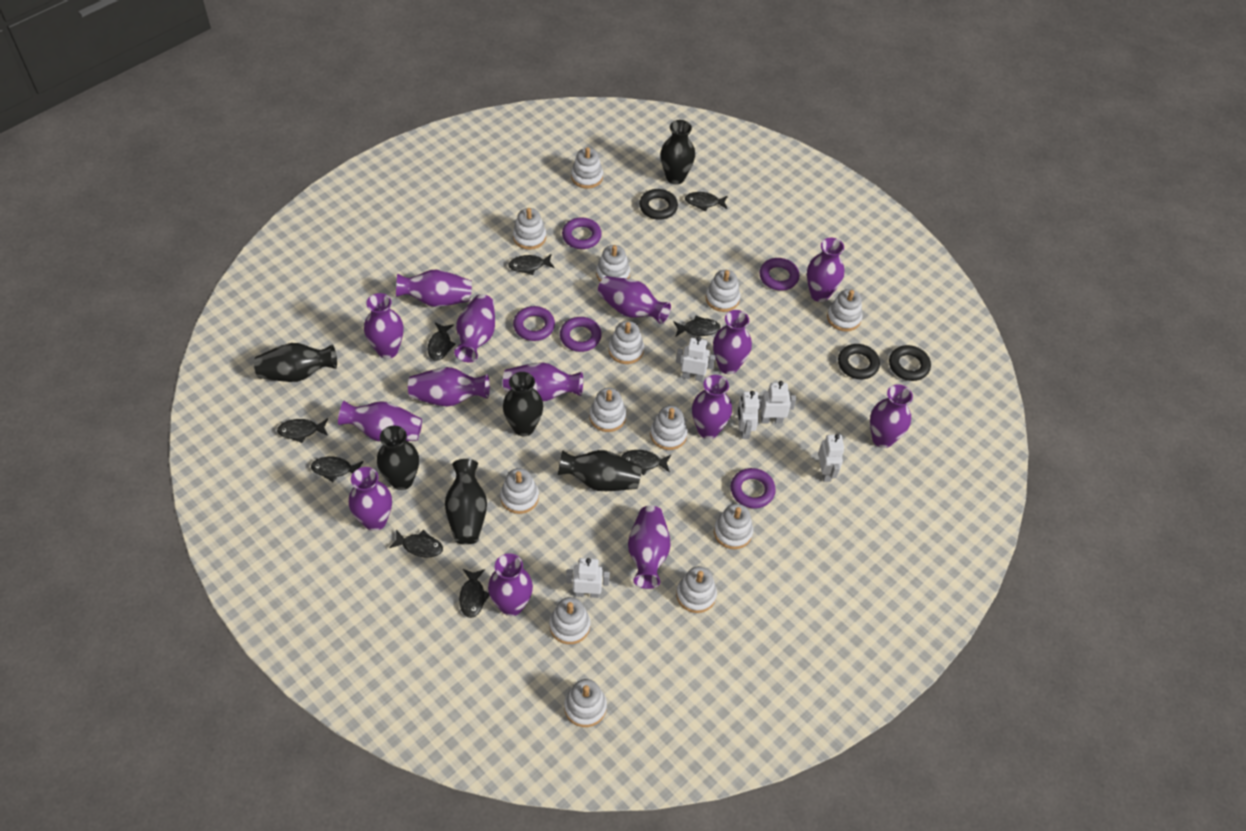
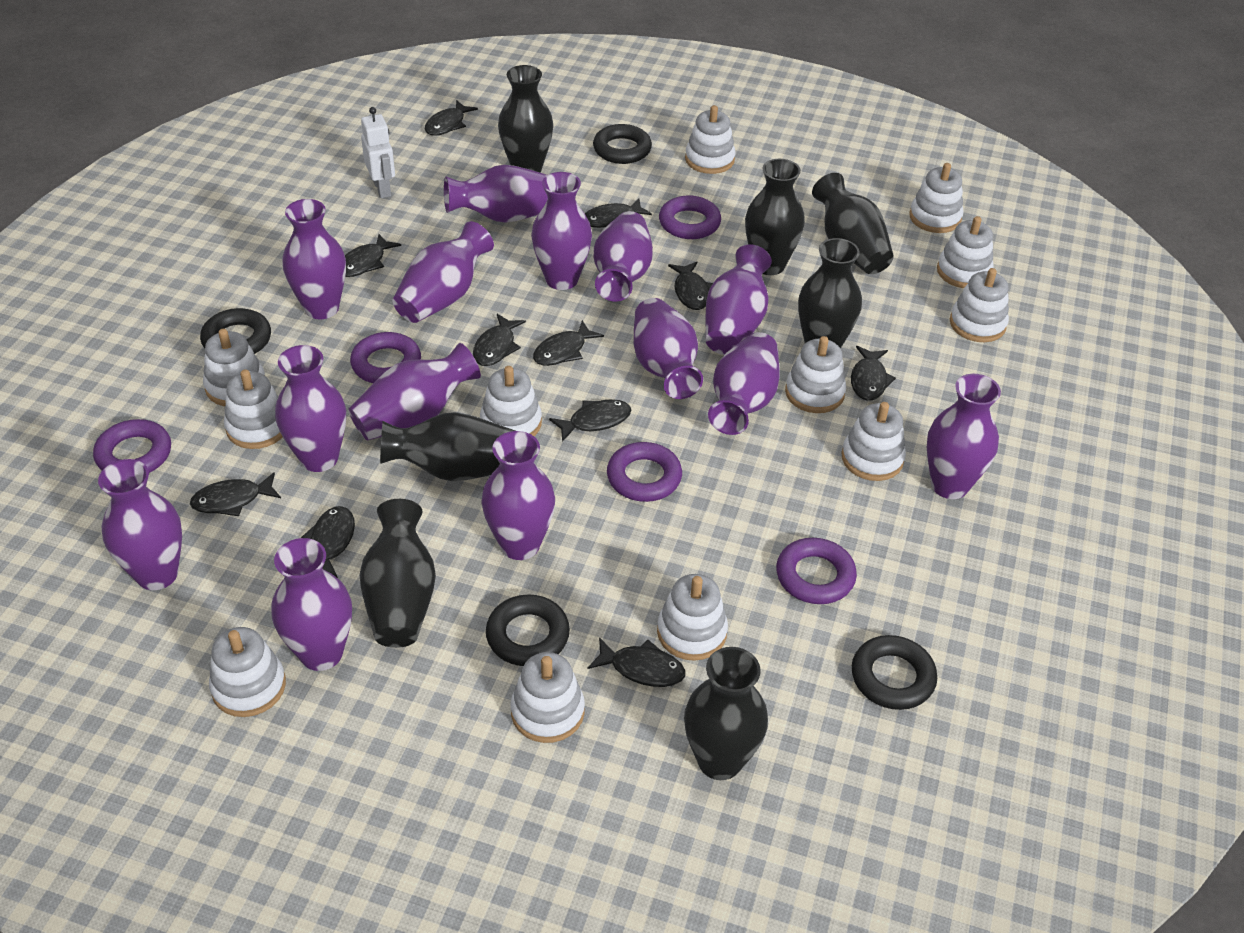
black fish: [277,418,328,443] [311,457,364,482] [389,530,443,557] [428,323,455,361] [459,569,489,618] [508,254,555,275] [621,450,671,475] [673,316,721,336] [685,192,728,211] = 9 -> [190,472,281,516] [301,506,355,578] [345,234,401,277] [425,100,478,136] [473,314,526,366] [533,320,604,366] [549,399,631,442] [585,198,652,228] [587,637,685,687] [668,262,713,310] [851,346,896,401] = 11
black ring: [639,189,678,220] [838,344,880,379] [889,345,931,381] = 3 -> [200,308,271,354] [486,594,570,666] [593,124,652,164] [852,635,937,710] = 4
black vase: [254,343,337,382] [377,425,419,490] [445,459,487,545] [503,372,543,436] [558,450,642,491] [661,120,695,185] = 6 -> [360,499,436,648] [380,412,515,481] [498,65,553,172] [684,647,768,780] [745,159,805,275] [798,238,862,348] [812,173,894,274] = 7
white robot: [566,558,610,598] [676,336,716,382] [737,391,760,439] [758,381,797,423] [818,434,844,482] = 5 -> [361,107,395,198] = 1
white stacking toy: [500,468,539,514] [513,208,546,250] [549,597,590,644] [564,679,607,727] [571,147,603,189] [590,388,626,432] [596,245,630,282] [609,321,644,364] [650,406,688,450] [676,566,717,613] [706,270,740,312] [714,504,753,549] [827,289,862,331] = 13 -> [203,329,265,406] [209,627,286,717] [224,369,283,449] [480,366,542,436] [510,652,585,743] [657,574,728,661] [685,105,735,174] [785,336,846,413] [842,402,906,481] [909,163,963,233] [937,216,993,288] [950,268,1009,342] = 12

